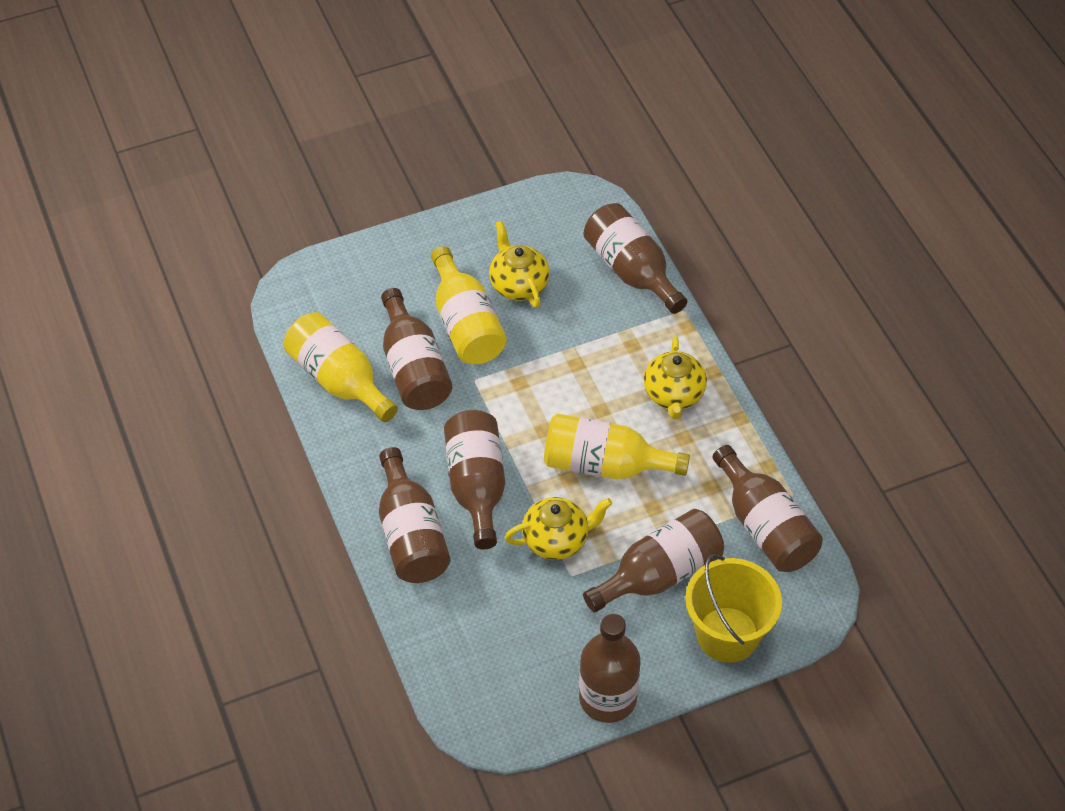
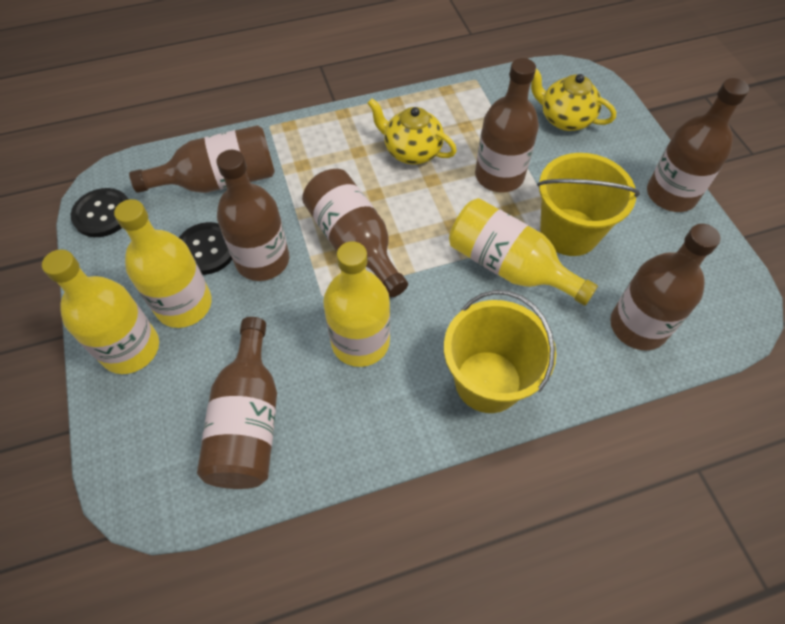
black button: none = 0 -> [71,188,129,237] [179,222,232,275] = 2
yellow bottle: [284,312,398,422] [431,246,507,364] [544,414,690,480] = 3 -> [42,249,159,374] [114,199,212,328] [323,241,390,367] [449,198,598,306] = 4
yellow bucket: [685,554,782,663] = 1 -> [444,290,556,413] [537,153,640,256] = 2
yellow teapot: [489,221,550,308] [505,497,612,560] [644,336,707,419] = 3 -> [368,98,457,165] [531,69,616,131] = 2

